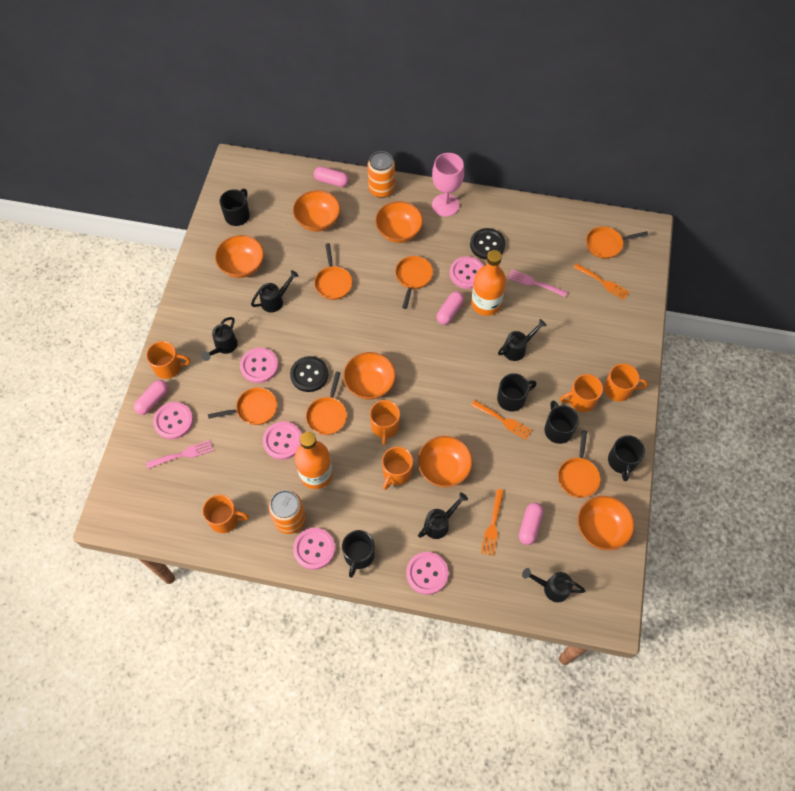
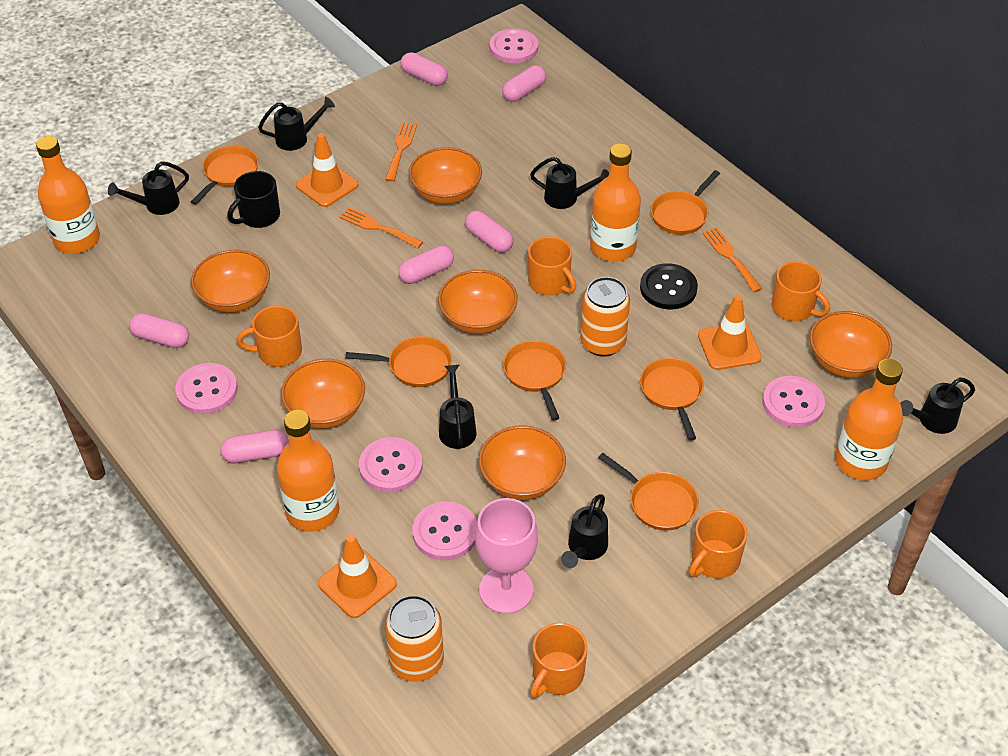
black button: [290,356,328,392] [470,228,506,260] = 2 -> [640,263,698,309] = 1
black mug: [219,189,250,226] [342,530,375,578] [497,373,537,412] [545,400,579,444] [608,435,645,481] = 5 -> [227,171,280,228] = 1
black watering can: [202,317,238,361] [251,270,299,313] [418,492,468,539] [498,319,547,361] [522,568,585,602] = 5 -> [108,161,189,215] [258,97,335,151] [439,365,476,449] [530,157,609,209] [561,494,608,568] [900,377,975,434] = 6
orange bottle: [295,432,333,489] [471,250,506,316] = 2 -> [36,136,100,254] [277,410,339,532] [590,144,641,262] [835,359,903,480] = 4
orange mug: [146,341,190,379] [202,494,249,533] [370,400,400,445] [382,447,413,490] [560,374,603,412] [604,363,648,401] = 6 -> [237,306,302,367] [528,236,576,296] [530,623,587,698] [689,510,747,579] [772,261,830,321] = 5
orange traffic cone: none = 0 -> [296,133,358,207] [318,534,397,618] [698,295,762,370] = 3
pink button: [153,402,193,439] [240,348,278,383] [263,421,302,460] [293,528,335,570] [406,552,449,595] [450,256,484,289] = 6 -> [175,363,238,414] [359,437,422,493] [412,501,477,561] [490,28,538,63] [762,376,825,428] = 5
pink capsule: [134,380,168,415] [314,167,349,187] [436,291,464,325] [519,503,544,545] = 4 -> [129,313,189,348] [221,430,289,463] [398,245,454,284] [401,52,448,86] [465,211,513,253] [502,65,546,102] = 6
pink fork: [146,440,213,469] [508,270,567,297] = 2 -> none = 0

